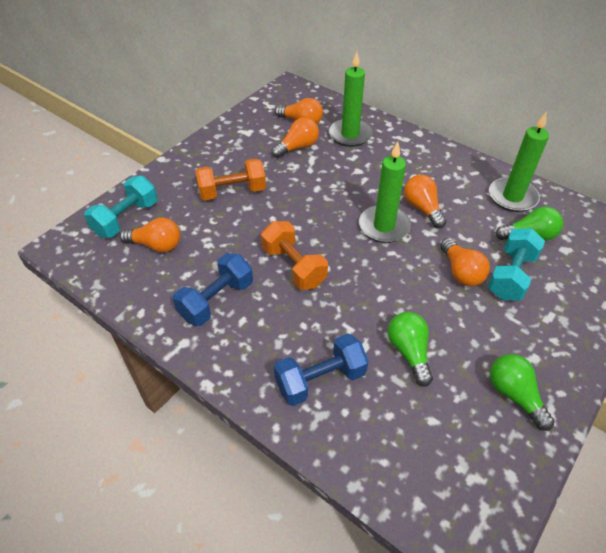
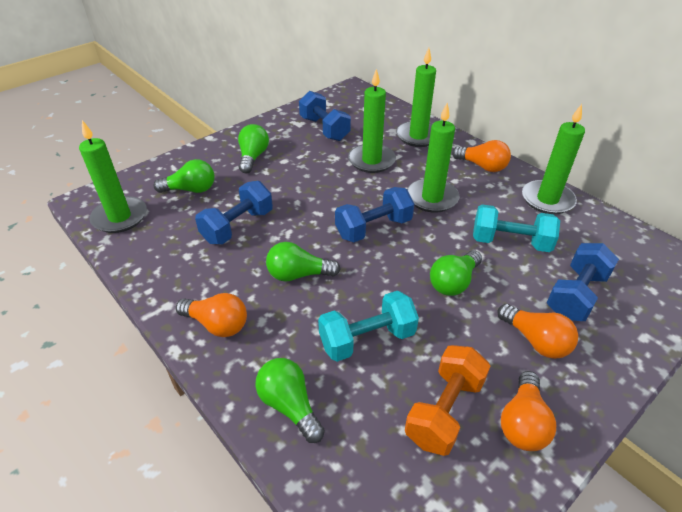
blue dumbbell: [173,253,253,326] [274,334,369,406] = 2 -> [195,181,273,244] [299,91,351,141] [335,187,414,242] [547,243,619,321] = 4
green candle: [329,52,373,147] [359,141,411,243] [489,112,549,212] = 3 -> [79,120,147,233] [348,69,396,173] [396,48,436,147] [407,103,460,213] [522,104,585,214] = 5
green light bulb: [388,312,433,387] [490,354,555,431] [496,207,563,241] = 3 -> [153,159,214,193] [238,124,269,173] [255,358,325,443] [266,242,341,282] [430,250,482,296] = 5
orange dumbbell: [195,158,266,200] [261,221,328,290] = 2 -> [405,345,490,456] = 1
orange light bulb: [120,218,180,253] [271,117,319,158] [275,98,323,124] [404,175,447,228] [440,238,490,286] = 5 -> [176,293,247,337] [452,140,511,172] [498,304,578,359] [501,371,556,451] = 4

